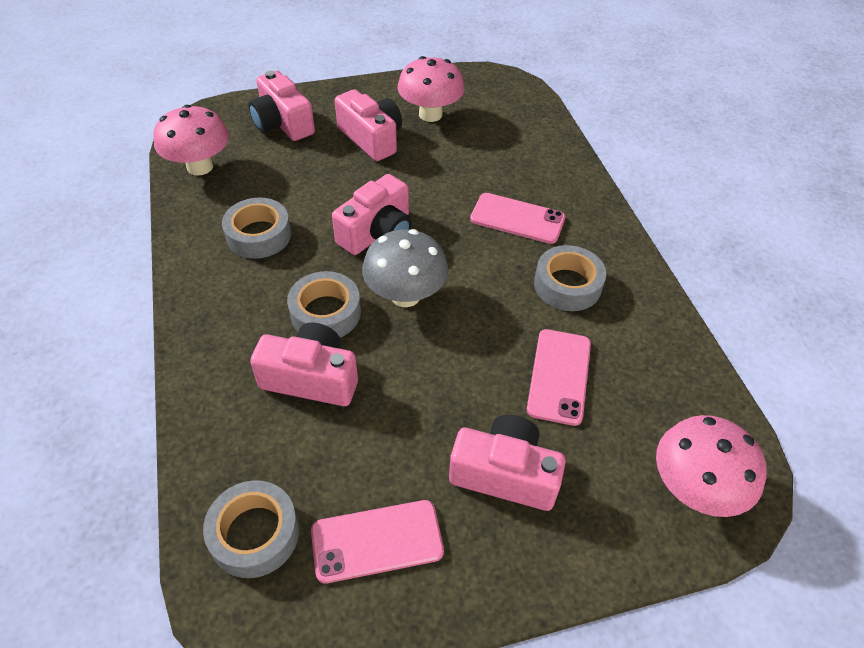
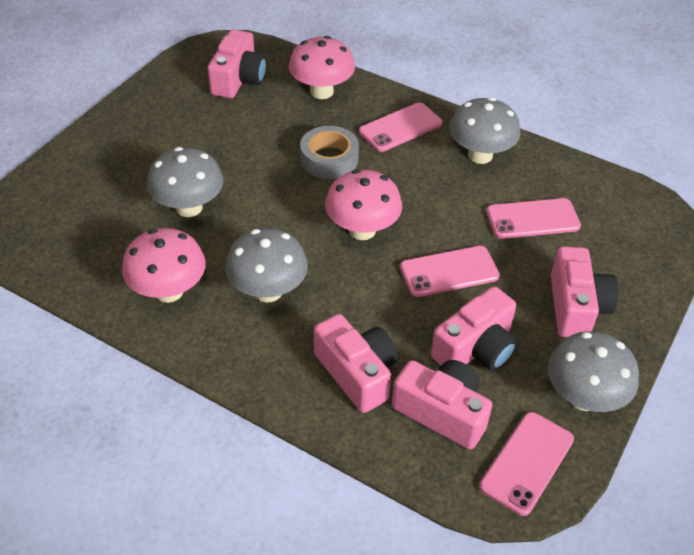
grey mushroom: [362,229,449,307] = 1 -> [147,147,224,217] [225,228,308,302] [449,97,520,164] [548,331,639,412] = 4
grey tape: [203,480,299,578] [222,198,291,259] [287,271,361,337] [534,245,606,311] = 4 -> [300,126,359,179] = 1
pink phone: [311,500,444,584] [470,193,565,244] [527,329,591,426] = 3 -> [359,102,442,152] [400,246,500,297] [479,412,574,516] [486,198,581,239] = 4

